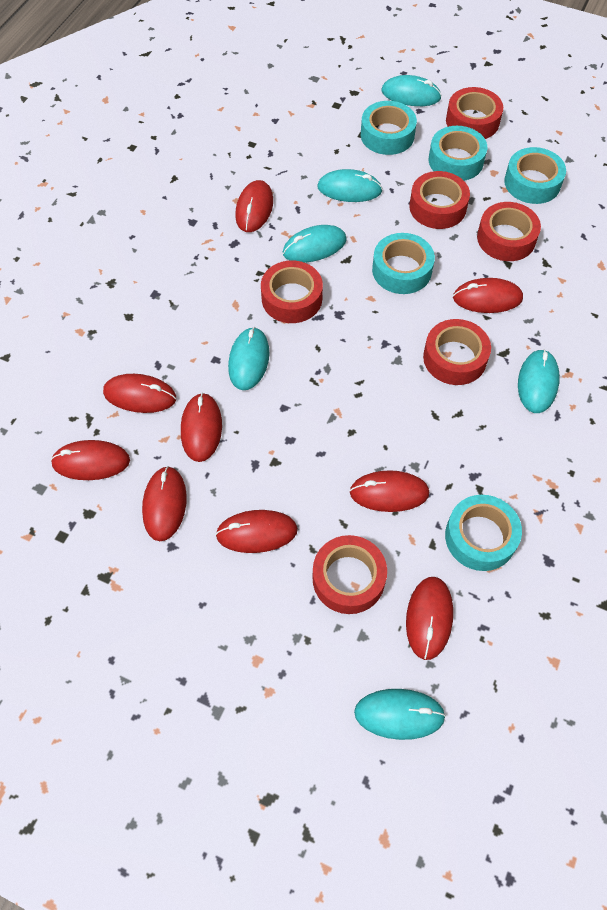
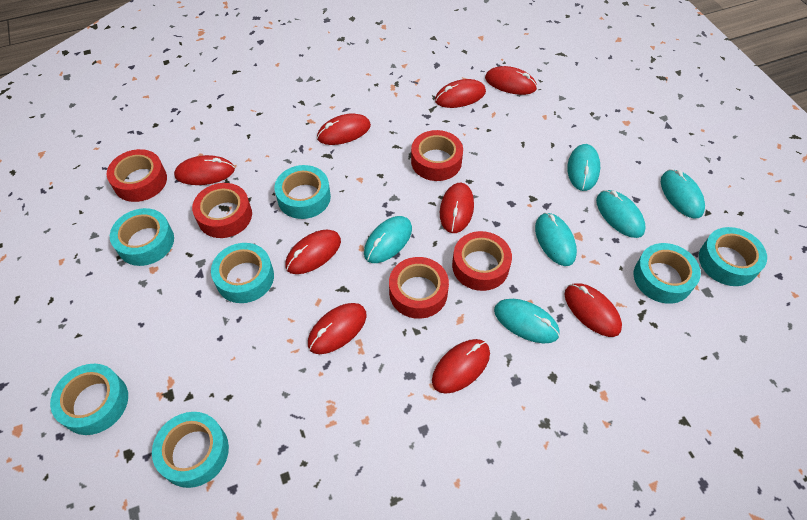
red tape: [261,260,323,323] [313,535,387,614] [409,171,470,229] [423,319,491,385] [446,87,503,139] [477,202,541,261] = 6 -> [107,149,167,202] [192,183,252,238] [389,257,449,319] [411,130,463,181] [452,231,512,291] = 5
turquoise tape: [361,101,417,155] [372,233,435,294] [429,126,487,181] [445,495,522,571] [504,147,566,204] = 5 -> [50,364,128,435] [110,208,174,266] [152,412,229,488] [211,243,274,303] [274,165,331,219] [634,243,701,304] [699,227,767,286] = 7

